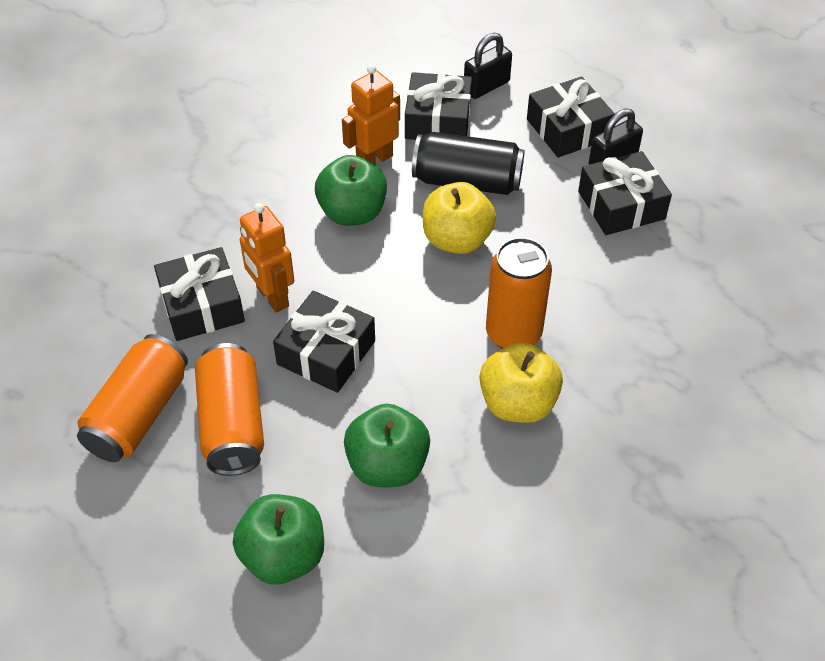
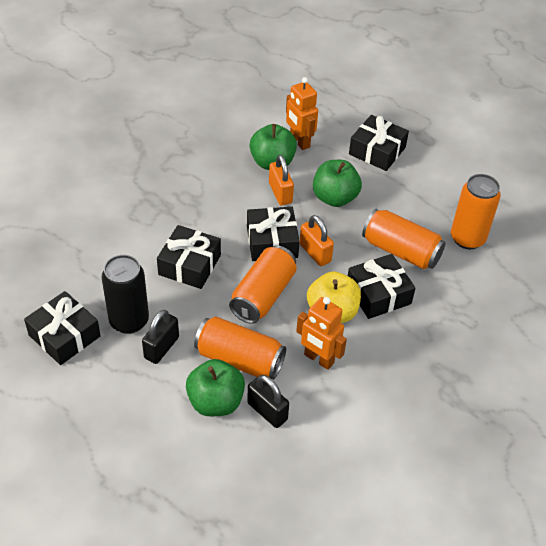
orange can: [77,334,188,462] [195,343,264,476] [486,237,552,349] = 3 -> [194,316,286,380] [229,246,297,324] [362,209,446,269] [451,174,501,249] = 4
orange padlock: none = 0 -> [269,155,294,205] [300,215,334,266] = 2
yellow apple: [423,182,496,254] [480,343,563,423] = 2 -> [307,271,361,323] = 1

